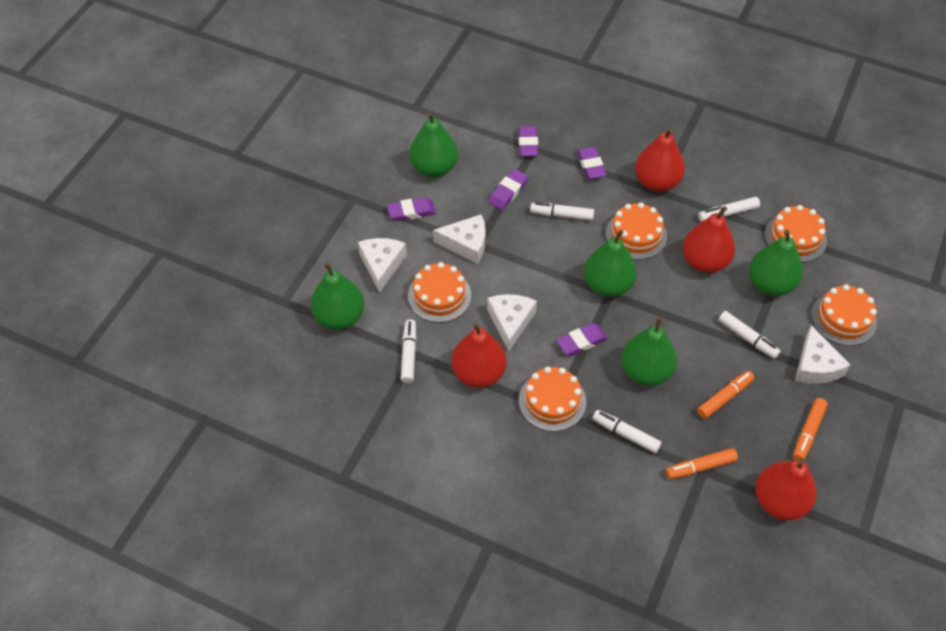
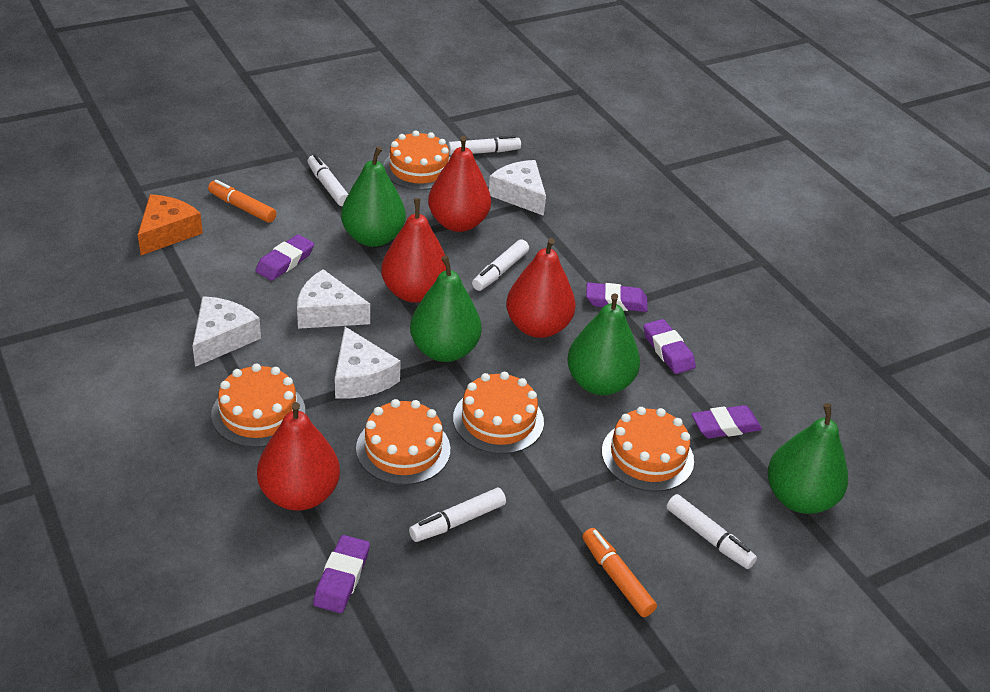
green pear: [311,263,364,330] [410,112,458,177] [584,230,637,297] [621,317,677,386] [749,229,803,296] = 5 -> [341,146,406,247] [410,256,482,362] [567,293,640,395] [768,403,848,514] = 4
orange cheese: none = 0 -> [138,194,203,255] = 1
orange marker: [666,448,738,479] [697,371,754,419] [793,398,828,460] = 3 -> [208,180,276,223] [582,528,657,617] = 2

